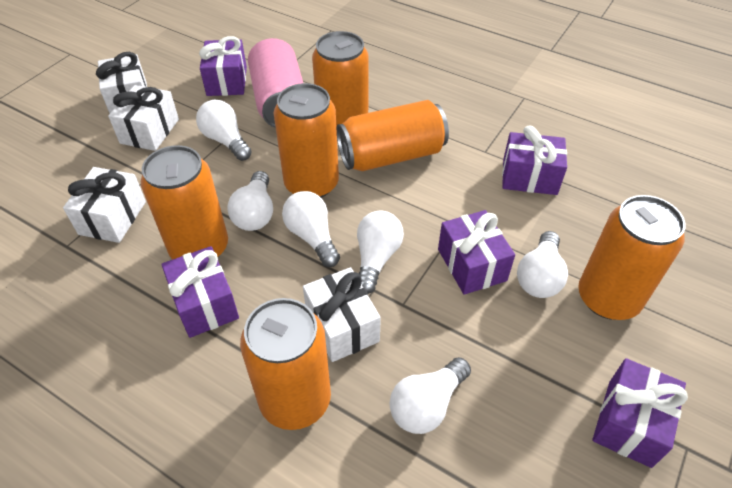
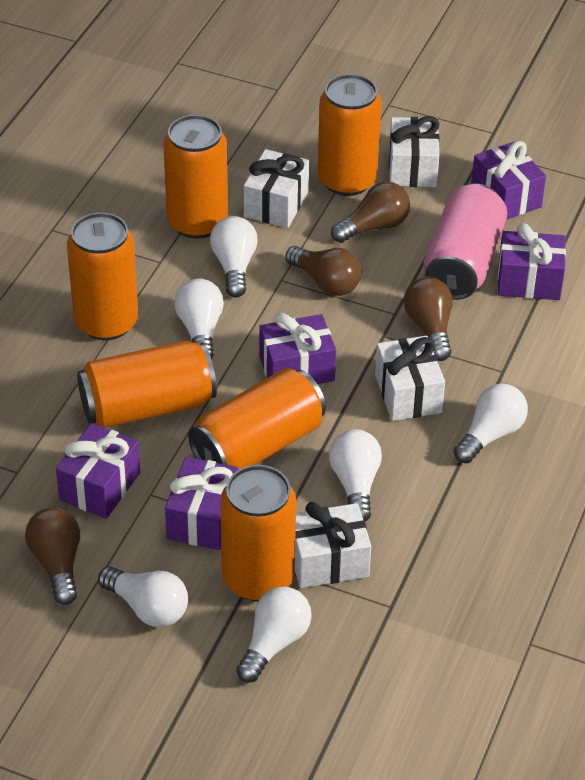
brown light bulb: none = 0 -> [25,507,80,605] [285,246,361,296] [331,182,410,243] [404,277,453,361] = 4

